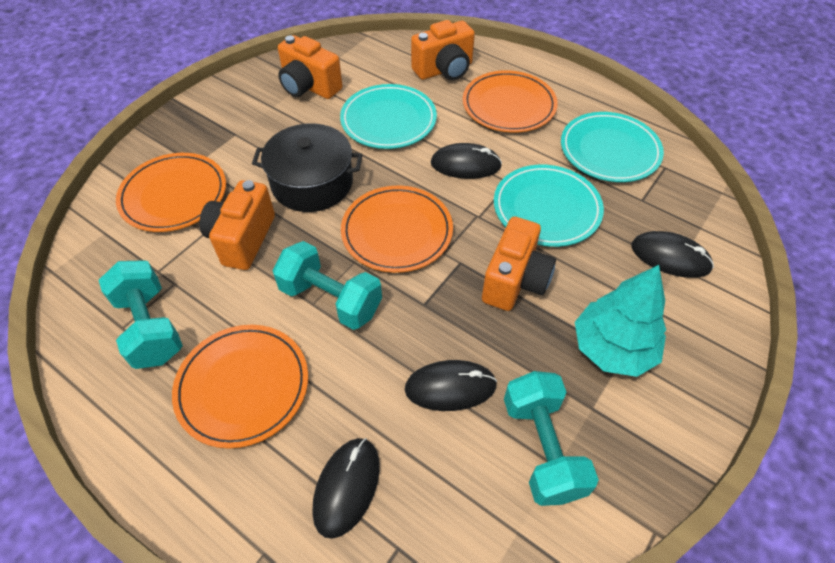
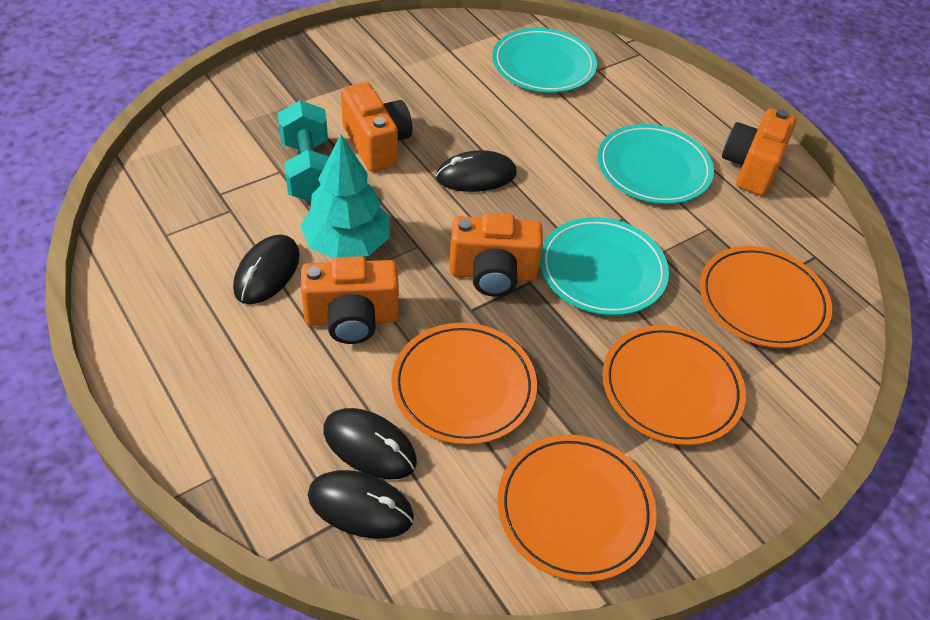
black pot: [252,123,362,212] = 1 -> none = 0
turquoise dumbbell: [99,260,183,369] [273,241,382,330] [504,371,599,506] = 3 -> [278,100,329,201] = 1

